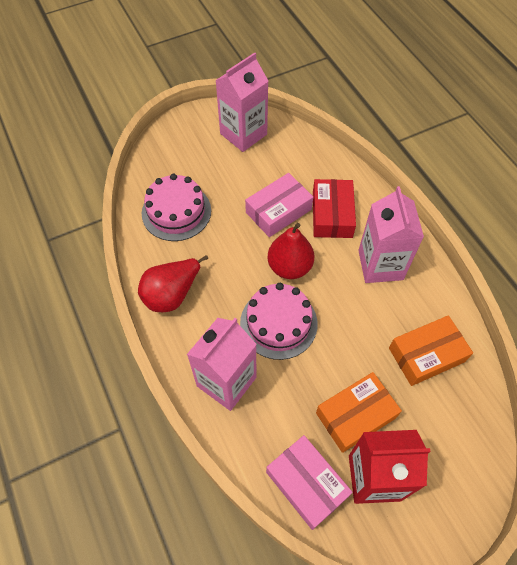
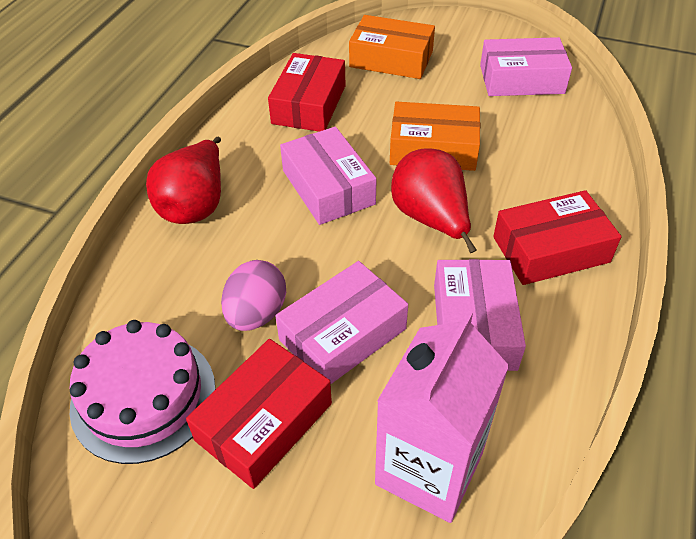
pink box: [245,173,313,237] [266,435,353,530] = 2 -> [275,261,408,384] [280,127,377,225] [434,259,526,371] [480,37,572,96] = 4
pink cake: [142,174,211,241] [240,283,318,360] = 2 -> [69,320,216,464] = 1
pink carton: [187,318,257,411] [215,53,268,152] [358,186,424,283] = 3 -> [375,311,509,523] = 1
pink egg: none = 0 -> [221,260,286,331] = 1
red box: [313,179,356,238] = 1 -> [186,339,332,489] [268,53,345,132] [493,190,621,285] = 3
red carton: [349,430,431,504] = 1 -> none = 0

